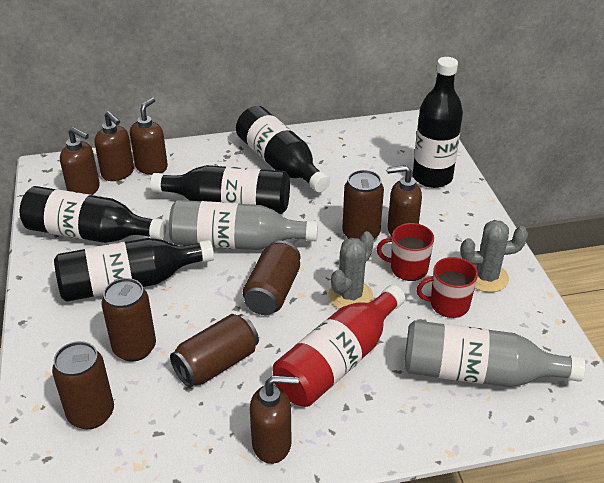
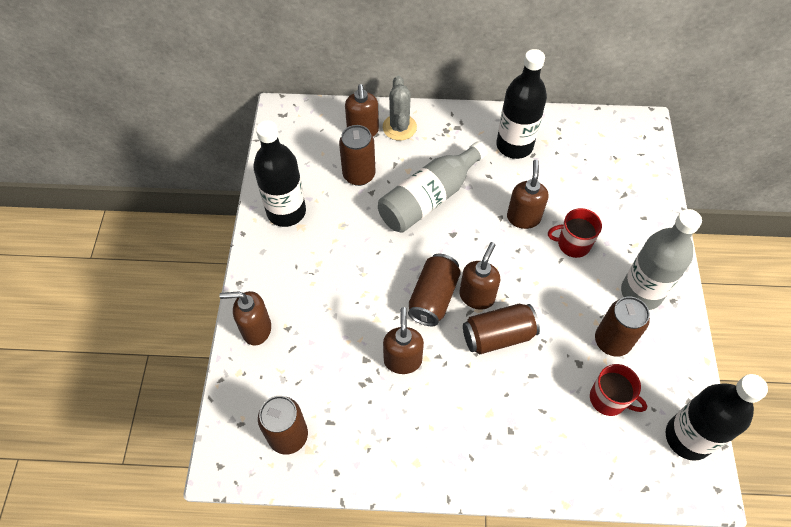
black bottle: [20,186,167,243] [54,238,214,302] [150,165,290,214] [236,106,330,193] [413,57,463,188] = 5 -> [253,120,306,227] [496,49,547,159] [666,374,768,461] = 3
grey cactus: [328,232,374,309] [460,220,528,292] = 2 -> [383,76,417,141] = 1
red bottle: [273,285,405,407] = 1 -> none = 0

